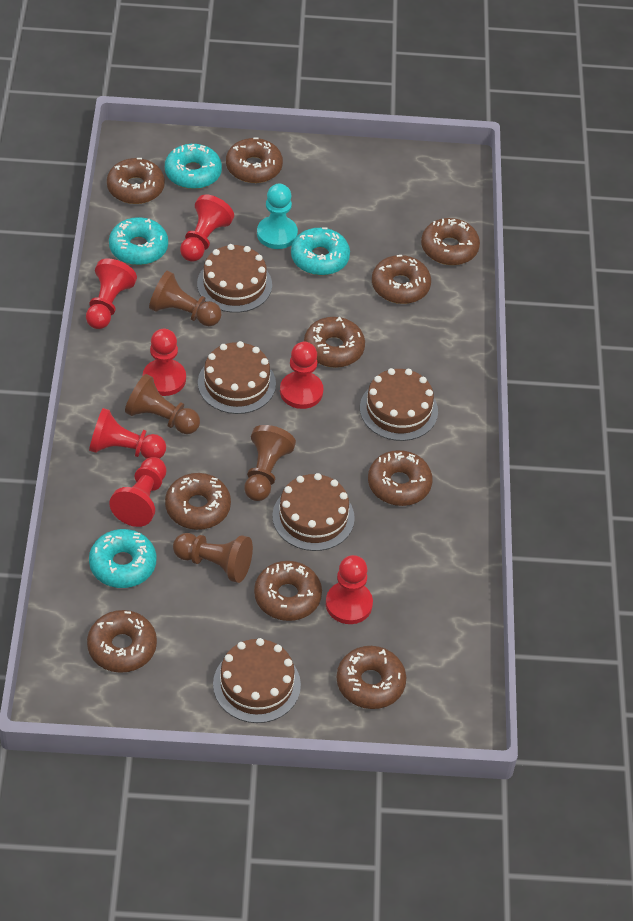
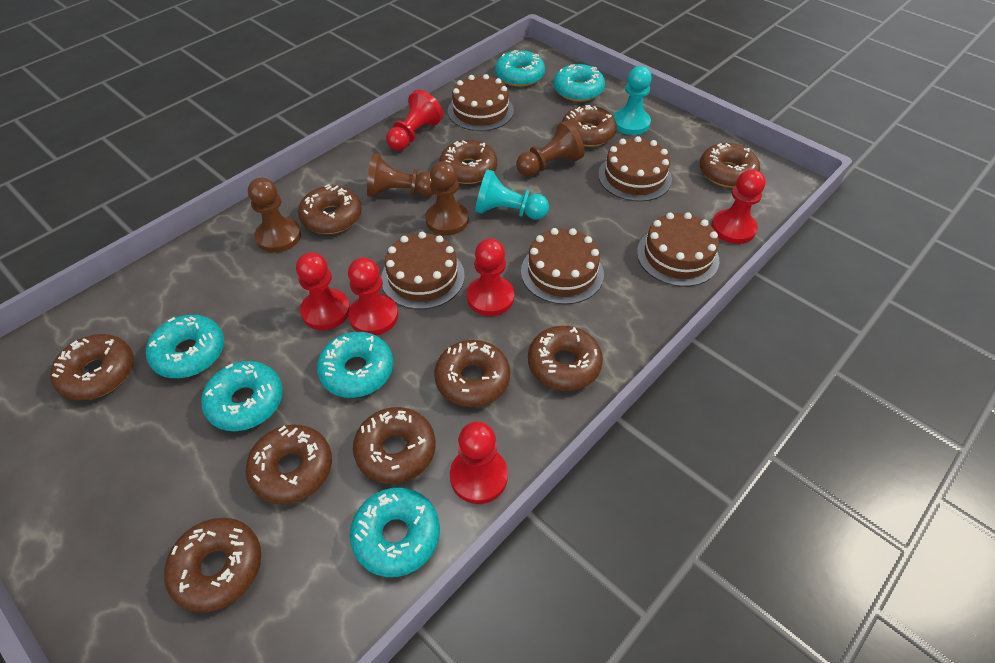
red pawn: [86,258,137,329] [89,408,166,459] [109,457,167,527] [143,329,186,396] [180,195,234,262] [280,342,323,409] [326,555,373,624] = 7 -> [296,252,350,330] [348,257,398,335] [386,89,443,151] [450,421,508,504] [467,239,514,316] [711,169,766,244] = 6
turquoise donut: [89,529,156,588] [109,217,168,265] [165,144,222,189] [291,227,350,275] = 4 -> [146,315,224,378] [201,361,283,431] [317,332,393,398] [350,488,440,577] [495,50,545,87] [553,64,605,102] = 6
turquoise pawn: [257,184,298,249] = 1 -> [475,169,549,219] [613,66,652,135] = 2

